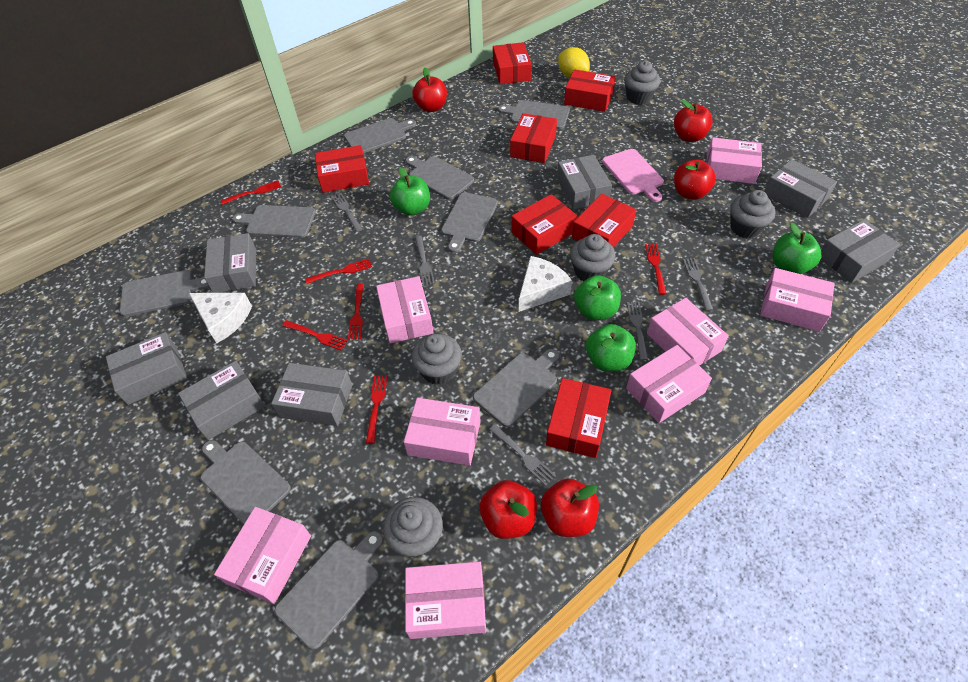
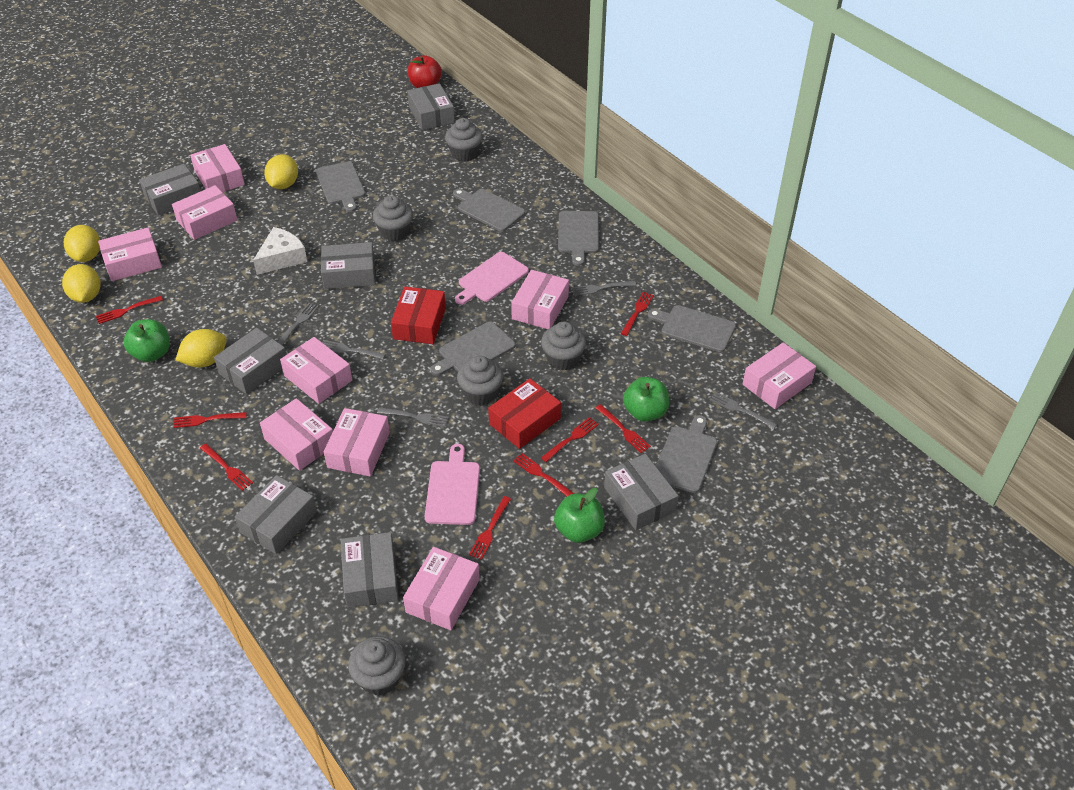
green apple: [390,167,430,216] [574,275,621,320] [586,324,636,371] [772,222,821,274] = 4 -> [124,319,170,362] [554,488,605,543] [623,377,669,422] = 3
grey cutting board: [120,270,209,317] [200,440,291,524] [232,205,316,238] [274,531,383,650] [344,118,416,153] [405,156,474,200] [441,192,498,253] [473,349,559,427] [498,100,570,129] = 9 -> [316,161,366,212] [431,321,515,376] [453,189,525,232] [558,211,599,266] [648,305,736,352] [656,415,717,493] = 6
pink box: [214,507,311,604] [376,276,434,343] [404,398,481,466] [405,562,486,639] [626,345,712,423] [647,298,729,366] [706,137,762,184] [760,268,835,332] = 8 -> [98,228,162,281] [172,185,237,240] [190,144,245,192] [260,398,333,471] [280,337,352,404] [324,408,390,477] [403,547,480,630] [511,270,569,329] [743,342,816,409] = 9
pink cutting board: [602,149,664,202] = 1 -> [425,444,480,525] [455,252,529,305] = 2
red apple: [412,68,447,112] [479,480,537,539] [541,478,599,537] [674,100,713,142] [674,159,716,200] = 5 -> [407,55,442,88] = 1
red box: [315,145,369,193] [493,42,532,84] [510,113,557,163] [511,194,577,255] [546,378,612,458] [564,69,616,112] [572,194,636,248] = 7 -> [391,286,446,344] [488,378,561,449] = 2
red fork: [221,180,281,205] [282,320,348,351] [305,259,372,284] [348,283,364,340] [366,375,388,444] [645,244,666,295] = 6 -> [96,296,163,324] [173,412,247,428] [200,444,253,491] [469,496,511,560] [513,453,574,496] [541,417,599,462] [595,404,651,453] [621,292,654,336] = 8
white cheese: [189,293,252,343] [519,256,572,312] = 2 -> [253,227,307,275] = 1
yellow lemon: [558,47,590,78] = 1 -> [62,264,100,303] [64,225,100,262] [176,329,227,367] [264,154,298,189] = 4

